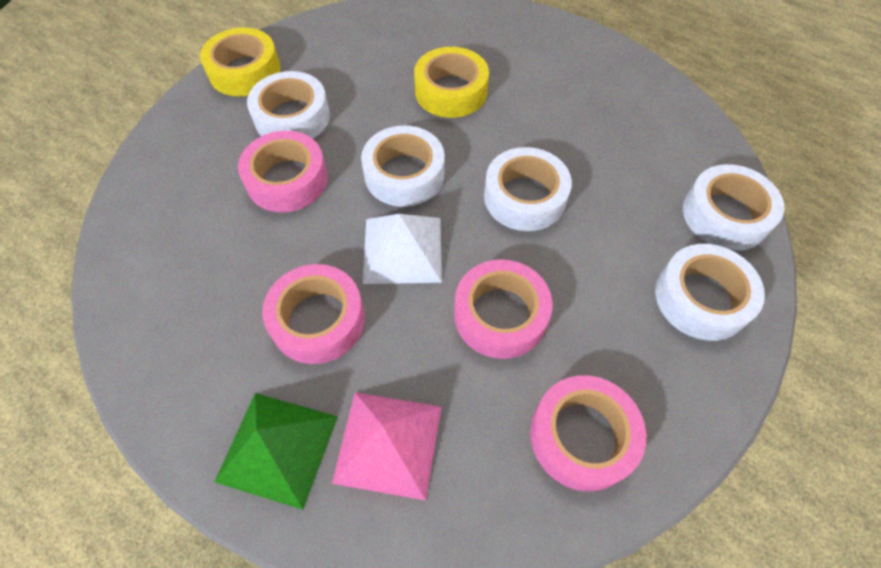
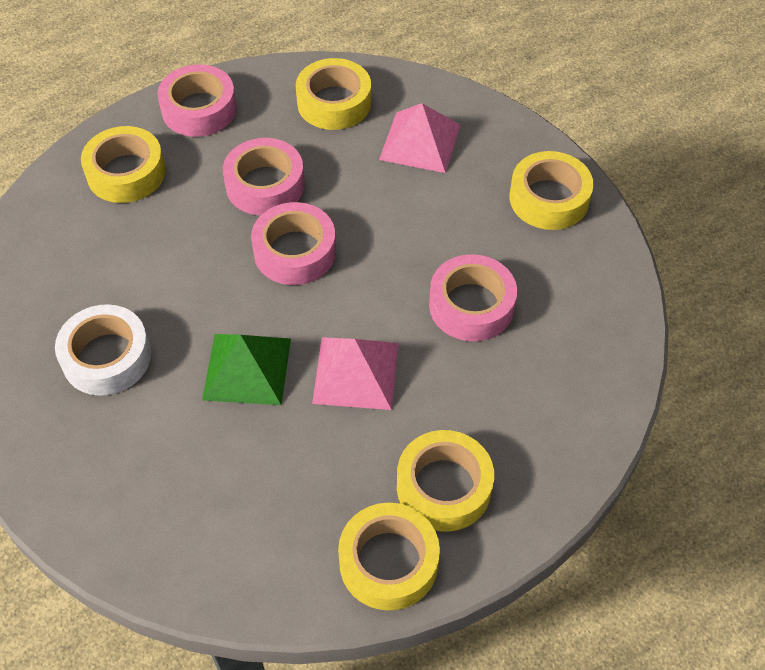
pink pyramid: [332,392,442,500] = 1 -> [312,337,398,410] [379,103,461,173] = 2
white pyramid: [363,214,442,284] = 1 -> none = 0
white tape: [247,71,330,139] [361,125,445,207] [484,147,572,231] [655,244,765,341] [683,164,784,251] = 5 -> [55,304,151,396] = 1
yellow tape: [200,28,281,96] [414,47,489,118] = 2 -> [81,126,166,203] [296,58,371,130] [338,503,440,611] [397,430,494,532] [510,151,593,230] = 5

